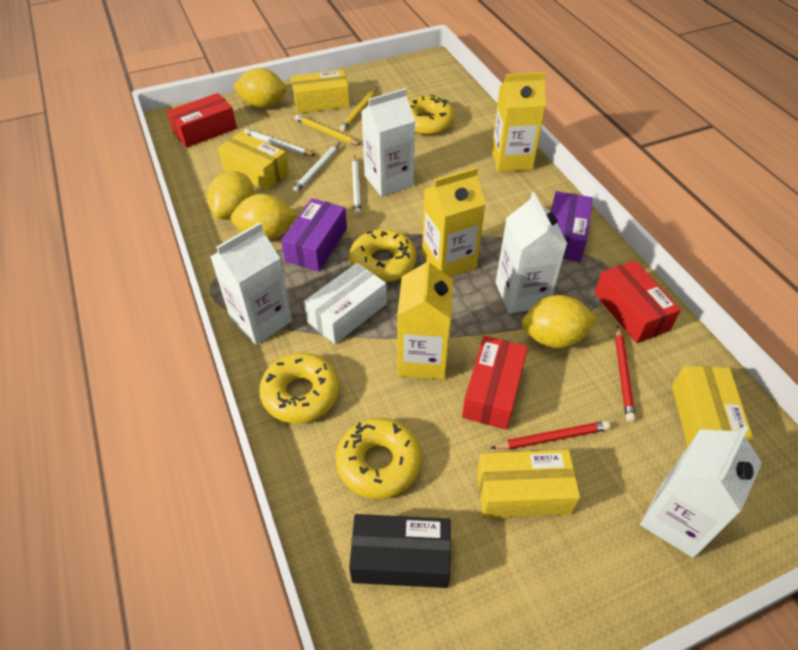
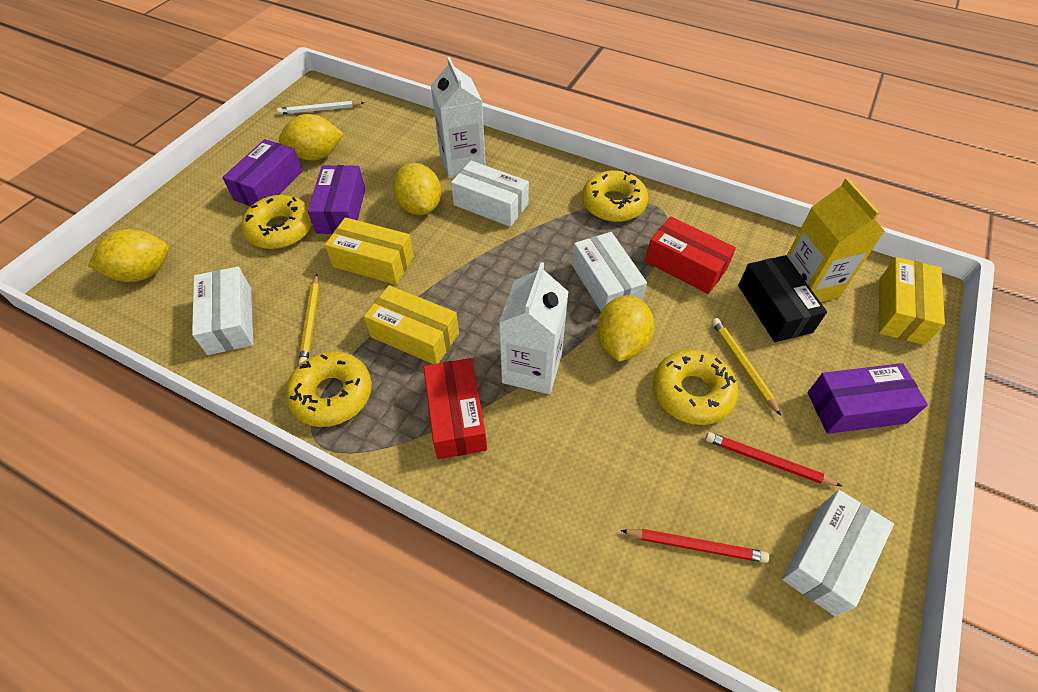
purple box: [281,198,347,271] [551,191,593,262] = 2 -> [222,139,302,206] [308,165,365,234] [807,363,928,434] = 3
red box: [167,93,237,148] [462,336,528,430] [594,260,681,343] = 3 -> [423,358,487,459] [645,217,736,294] = 2
white box: [304,263,387,344] = 1 -> [192,267,253,355] [451,161,529,227] [572,232,647,311] [782,490,894,617] = 4
white carton: [210,222,292,345] [361,88,415,196] [496,192,568,314] [640,426,762,558] = 4 -> [431,57,486,178] [499,262,568,394] = 2
white pencil: [244,129,315,156] [292,142,341,194] [352,156,361,215] = 3 -> [277,101,365,115] = 1
yellow box: [218,132,289,190] [291,70,350,113] [477,450,580,518] [672,366,754,447] = 4 -> [325,217,414,285] [364,285,459,364] [879,257,945,345] = 3
yellow carton: [397,256,453,380] [422,167,486,277] [492,72,546,172] = 3 -> [787,178,885,302] = 1

